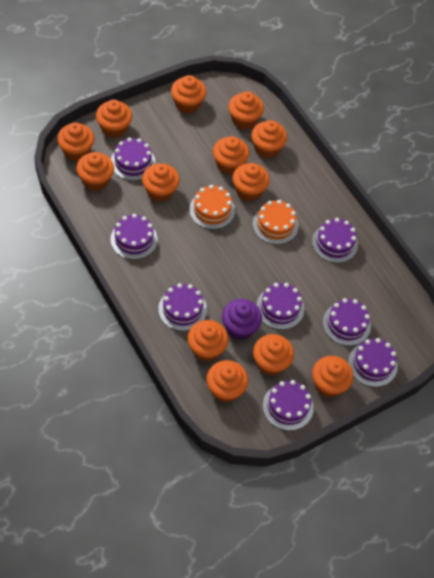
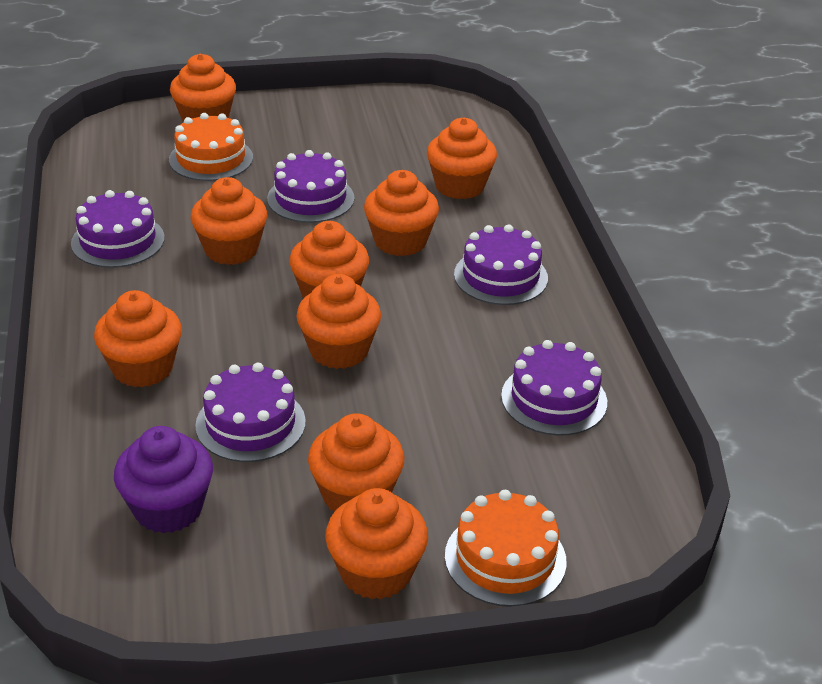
orange cupcake: [57,122,94,161] [76,152,114,191] [96,100,132,138] [142,163,180,202] [171,75,206,114] [187,320,229,362] [206,360,248,403] [213,136,249,175] [228,91,264,129] [232,163,269,201] [251,120,287,158] [253,334,294,376] [312,356,353,397] = 13 -> [94,290,182,387] [170,54,236,122] [191,177,267,265] [289,221,369,299] [297,274,381,369] [308,413,404,512] [325,488,428,599] [364,170,439,256] [427,118,497,199] = 9
purple cake: [110,214,158,260] [111,138,156,181] [158,283,207,331] [256,283,304,330] [263,380,314,431] [312,218,358,263] [323,298,371,346] [348,338,398,387] = 8 -> [71,190,165,268] [195,363,306,462] [267,150,354,223] [454,224,548,305] [501,340,607,436] = 5

